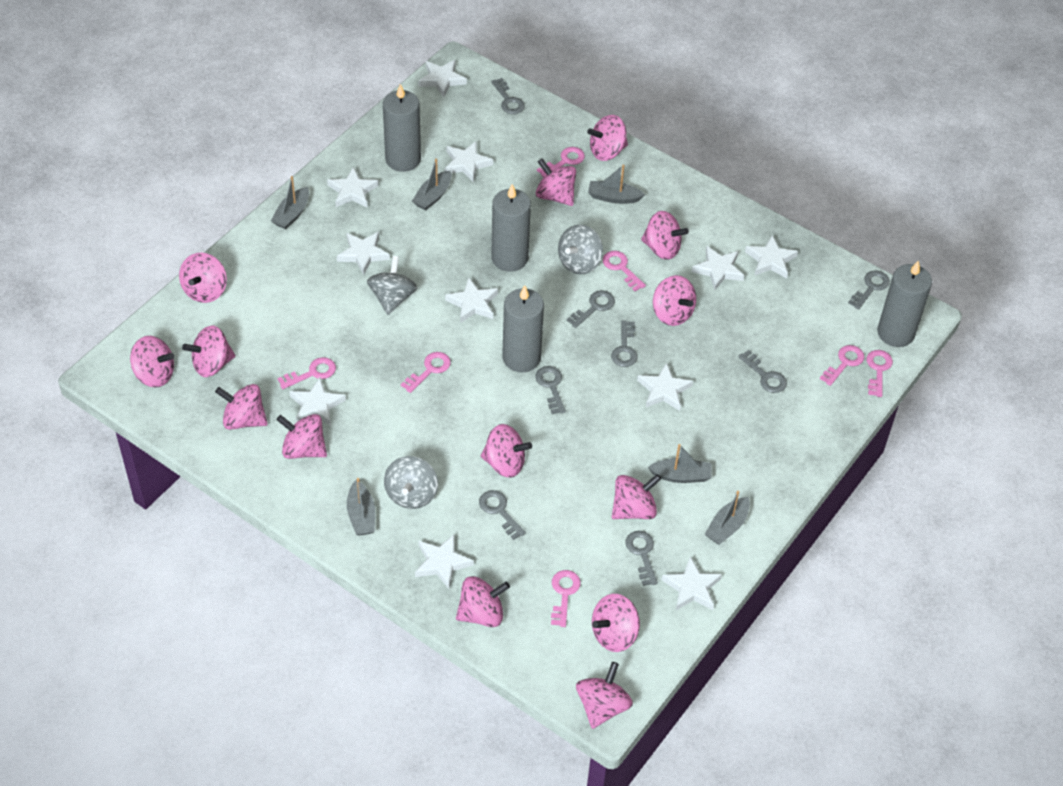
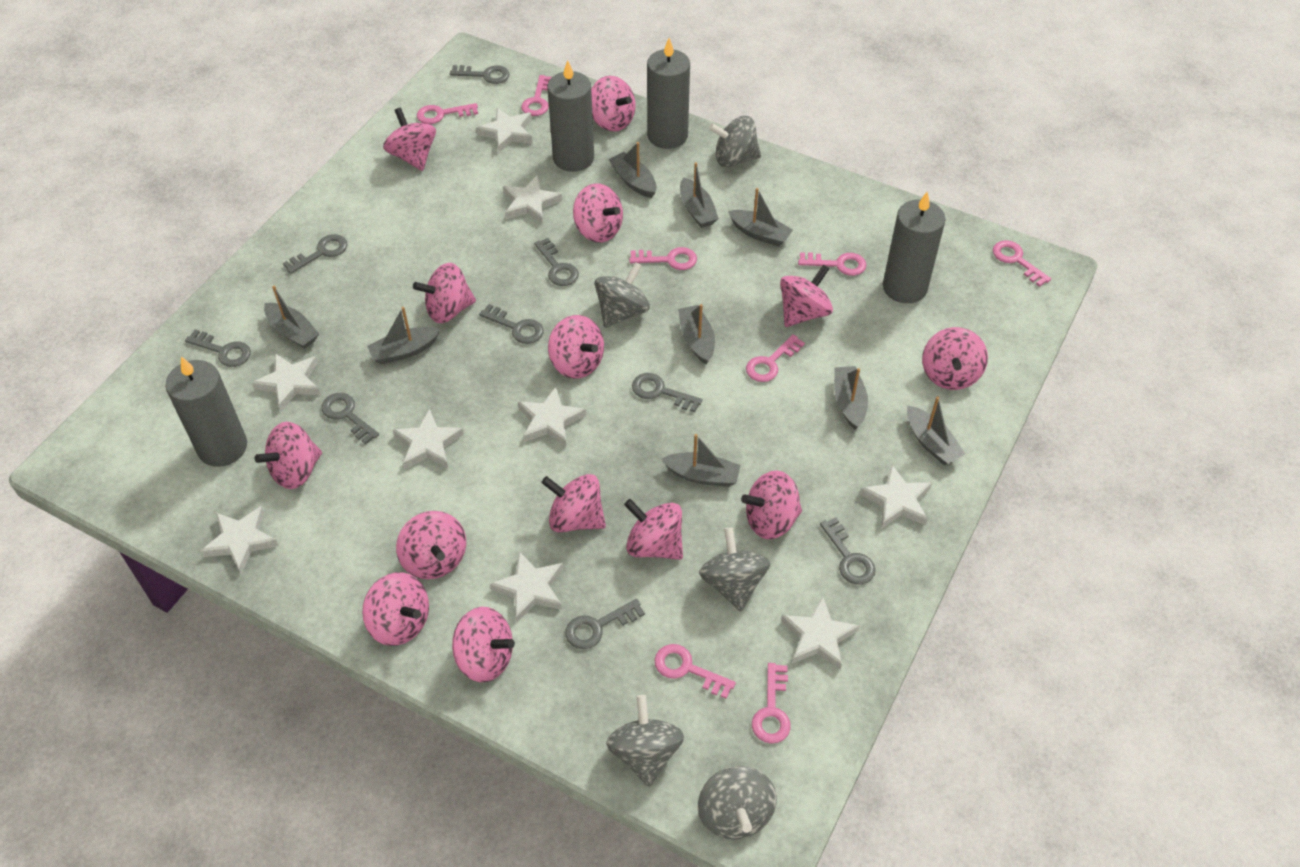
grey boat: [271,176,309,229] [347,478,375,536] [412,158,452,211] [588,164,645,204] [648,444,712,483] [704,491,750,545] = 6 -> [264,286,319,349] [367,307,441,364] [609,142,657,198] [661,434,741,487] [678,304,715,364] [680,162,719,228] [728,188,793,246] [834,366,868,429] [907,397,965,465] = 9
grey key: [479,490,526,540] [491,78,525,114] [535,366,566,414] [566,290,615,328] [611,320,637,367] [625,531,658,586] [738,350,787,393] [848,270,890,309] = 8 -> [185,329,251,367] [283,234,348,274] [322,393,379,444] [450,65,510,84] [479,304,544,344] [534,238,579,286] [565,599,645,649] [632,373,703,412] [820,517,875,585] = 9
grey spinning top: [367,256,417,315] [384,456,438,509] [558,225,603,274] = 3 -> [595,262,650,328] [606,695,684,787] [698,766,777,839] [699,527,770,611] [709,116,761,167] = 5
pink key: [278,357,336,389] [401,352,451,393] [537,147,585,177] [551,570,581,627] [603,251,646,291] [820,345,864,386] [867,350,893,397] = 7 -> [417,103,478,124] [521,75,552,116] [629,247,697,270] [654,644,736,699] [746,334,805,382] [752,663,791,744] [798,252,867,276] [993,240,1051,287] = 8
white star: [289,378,346,426] [327,167,379,208] [337,232,390,275] [415,534,474,589] [418,60,467,97] [444,141,493,183] [445,277,498,323] [637,363,693,411] [662,557,722,610] [691,246,745,290] [745,235,798,279] = 11 -> [201,506,279,574] [252,353,321,411] [393,409,464,470] [476,108,533,153] [490,551,563,623] [503,176,562,224] [518,387,586,446] [781,596,859,670] [860,464,932,529] = 9

